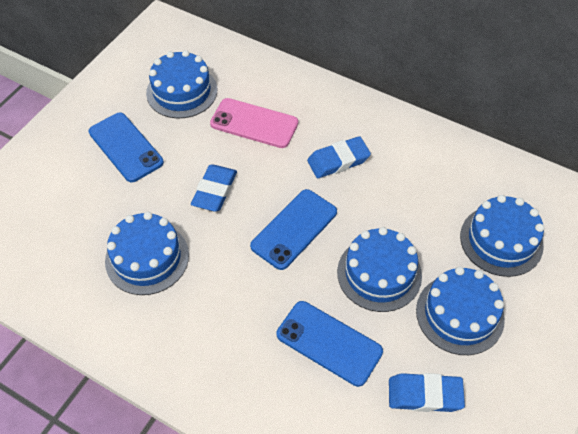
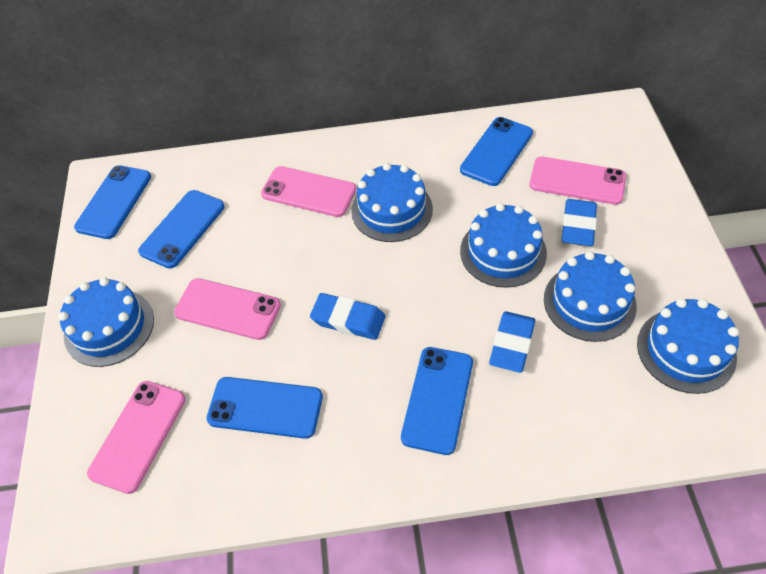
blue phone: [88,113,164,182] [250,189,337,270] [277,301,383,387] = 3 -> [74,165,151,239] [138,190,224,269] [207,377,323,439] [401,347,473,455] [460,117,533,186] = 5
pink phone: [210,98,298,148] = 1 -> [87,381,186,494] [174,278,281,340] [261,166,356,217] [529,157,626,205] = 4

